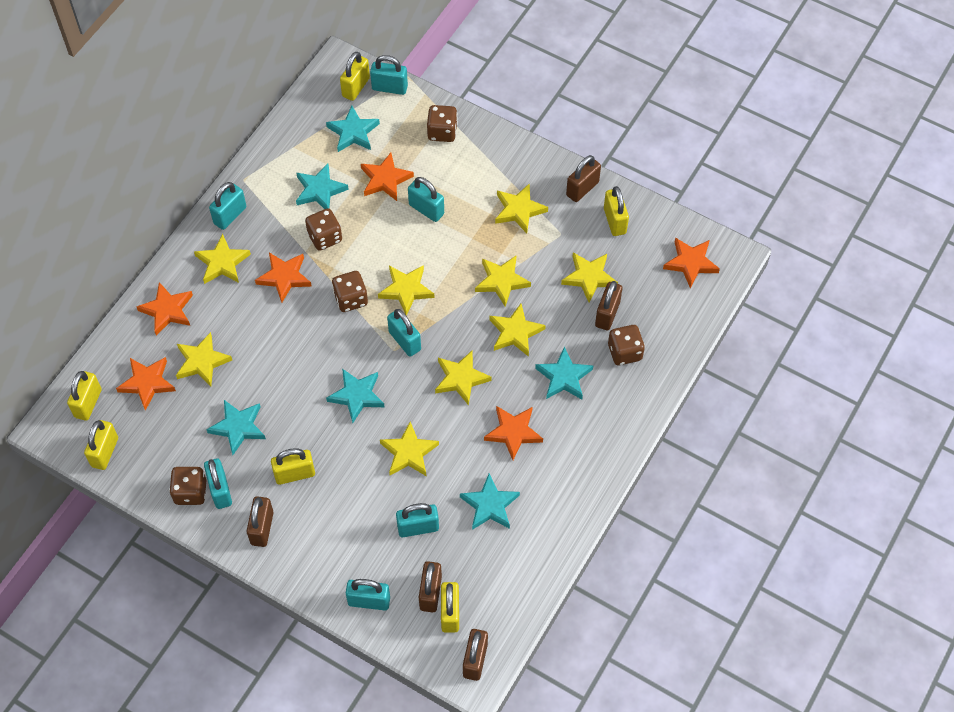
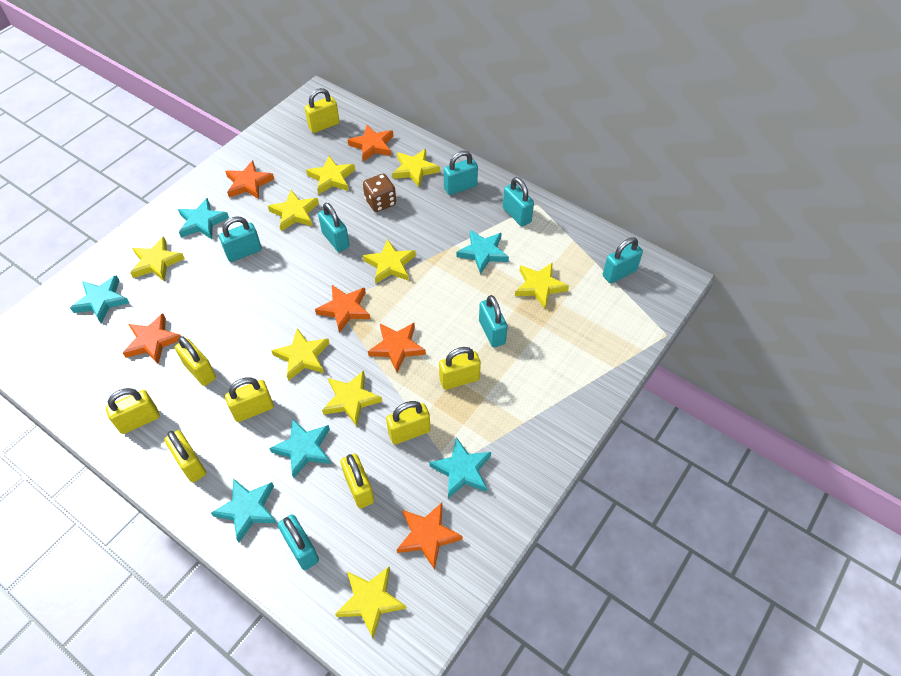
brown dice: [169,467,206,505] [305,208,342,251] [332,271,368,312] [427,105,458,142] [608,325,645,365] = 5 -> [363,174,396,212] = 1
brown padlock: [247,496,274,547] [419,561,442,612] [463,629,488,681] [566,155,601,202] [595,281,622,330] = 5 -> none = 0
yellow padlock: [67,371,102,421] [84,420,118,470] [271,448,315,485] [340,52,370,101] [441,582,459,633] [604,186,629,236] = 6 -> [106,388,160,434] [164,430,206,482] [175,336,216,386] [225,377,274,422] [305,88,340,133] [341,454,374,508] [386,401,431,445] [439,347,481,390] = 8

